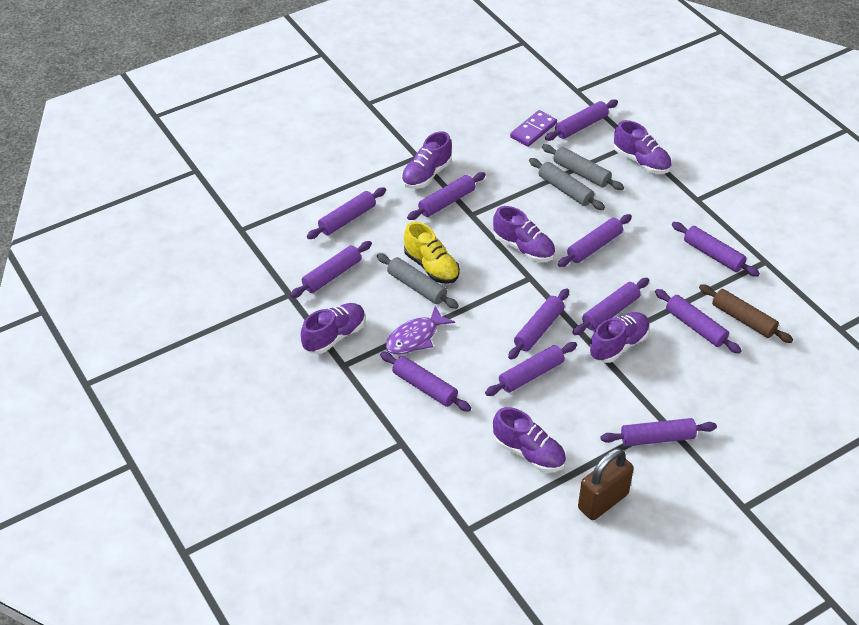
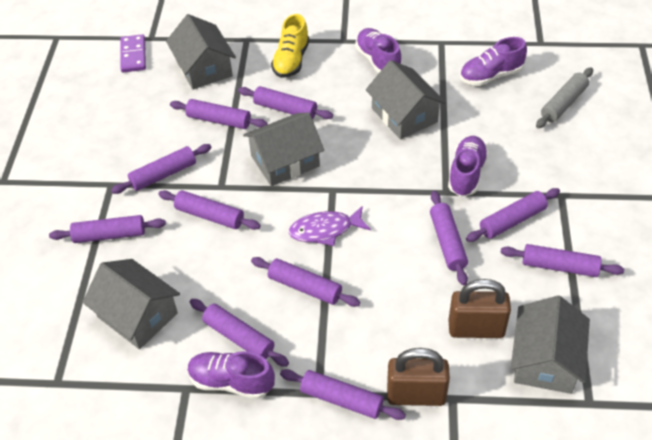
brown padlock: [578,448,634,520] = 1 -> [387,348,450,406] [449,279,511,338] = 2
brown rolling pin: [699,284,793,343] = 1 -> none = 0
grey house: none = 0 -> [82,259,180,349] [166,14,236,90] [243,112,324,186] [366,60,446,140] [511,296,590,394] = 5
grey rolling pin: [377,253,459,309] [529,158,605,210] [542,144,624,190] = 3 -> [536,68,593,128] = 1
purple rolling pin: [290,241,372,298] [307,187,386,239] [380,352,471,412] [407,172,486,220] [485,342,577,396] [508,289,569,360] [545,100,618,141] [558,214,632,267] [572,278,649,335] [600,418,717,446] [655,289,742,354] [672,222,760,277] = 12 -> [49,215,166,243] [111,144,212,194] [158,190,261,230] [170,99,268,129] [190,299,289,367] [238,86,333,119] [251,257,360,307] [280,369,406,420] [430,191,468,286] [466,188,560,242] [500,244,624,277] = 11
purple shoe: [301,303,365,354] [401,131,452,189] [493,206,555,262] [493,407,566,472] [589,312,650,363] [614,120,672,174] = 6 -> [188,351,275,399] [355,28,402,74] [448,136,488,197] [460,37,527,86] = 4

